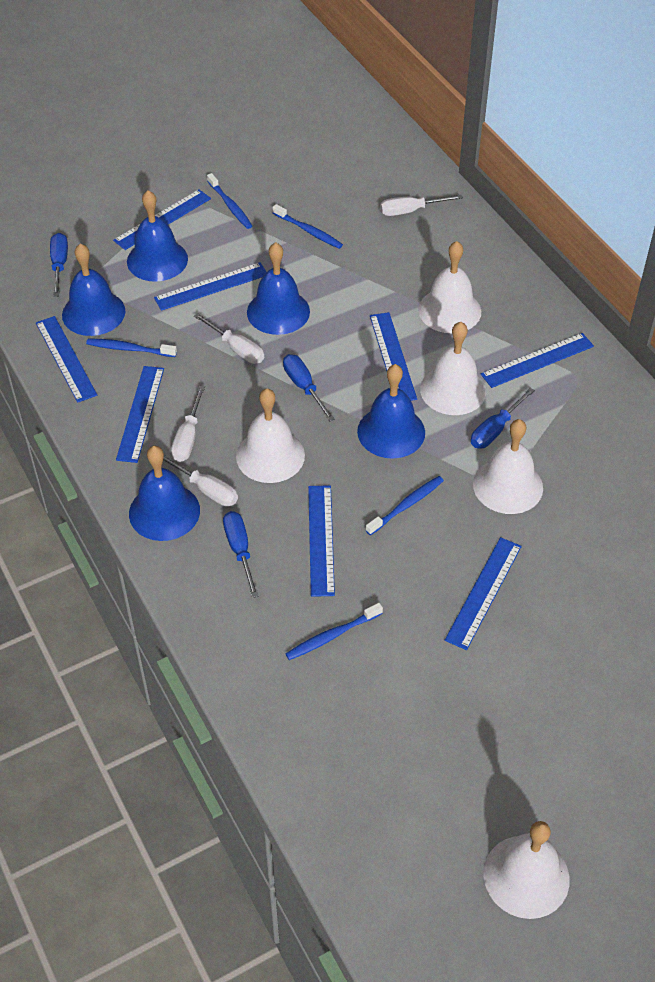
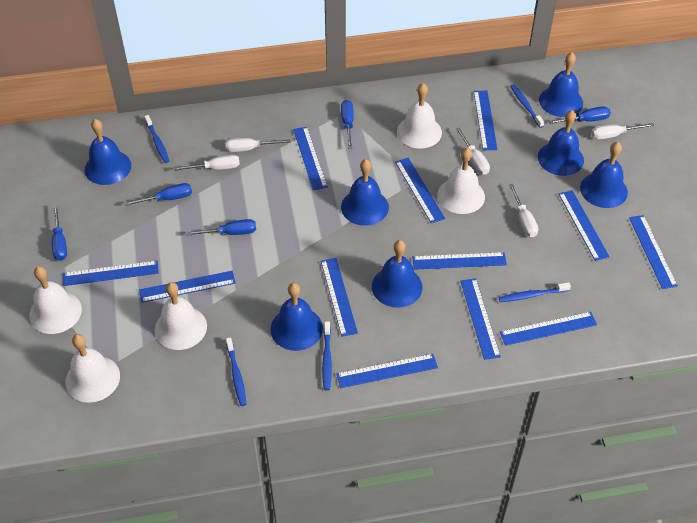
blue bell: [62,243,125,336] [127,190,188,282] [129,446,200,541] [247,242,310,335] [357,364,425,459] = 5 -> [85,119,131,185] [270,283,323,351] [341,159,389,226] [372,240,422,308] [538,110,584,176] [539,52,583,117] [580,142,628,208] = 7
blue ruler: [36,316,97,403] [113,190,211,250] [116,366,164,463] [154,262,266,311] [308,485,335,597] [370,312,417,401] [445,537,522,650] [481,333,594,388] = 8 -> [63,261,159,286] [139,271,236,303] [293,127,328,190] [321,258,358,337] [336,354,438,388] [395,158,445,223] [412,252,507,270] [460,278,501,360] [474,91,498,150] [500,312,597,346] [559,190,610,261] [629,215,678,289] = 12
blue screwdriver: [50,233,68,297] [223,511,259,598] [283,354,335,421] [471,388,535,448] = 4 -> [52,205,67,261] [124,183,192,206] [186,219,256,236] [341,100,354,148] [549,106,611,124] = 5
white screwdriver: [163,455,238,506] [171,386,205,462] [194,313,264,364] [380,195,463,216] = 4 -> [173,154,240,171] [225,138,291,152] [456,128,490,175] [509,184,538,237] [591,123,654,139] = 5

